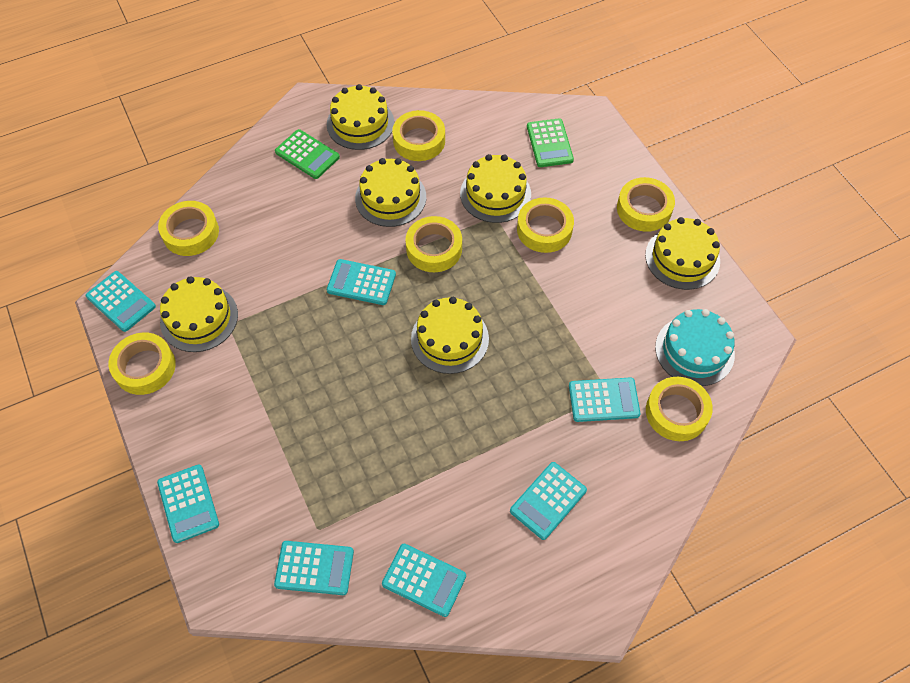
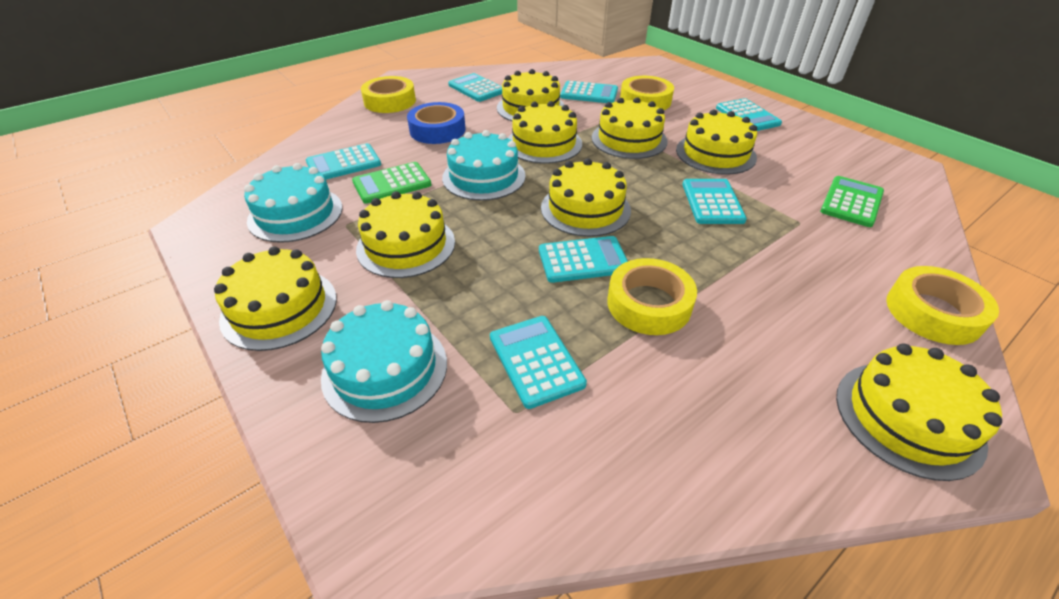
blue tape: none = 0 -> [407,102,466,144] = 1
turquoise cake: [655,309,735,386] = 1 -> [244,163,342,243] [321,300,447,423] [442,130,526,201] = 3
yellow cake: [160,276,238,352] [327,84,394,150] [355,158,426,227] [411,297,489,374] [460,154,531,223] [645,217,720,290] = 6 -> [214,246,337,351] [356,191,455,278] [497,69,564,121] [508,101,582,164] [541,158,631,237] [592,97,667,159] [676,110,757,175] [836,344,1002,481] = 8
yellow tape: [108,333,176,395] [158,201,219,256] [392,110,445,161] [405,216,462,272] [517,197,574,253] [617,177,675,232] [646,377,713,441] = 7 -> [361,76,416,113] [607,258,697,335] [620,76,674,110] [886,266,999,345] = 4

